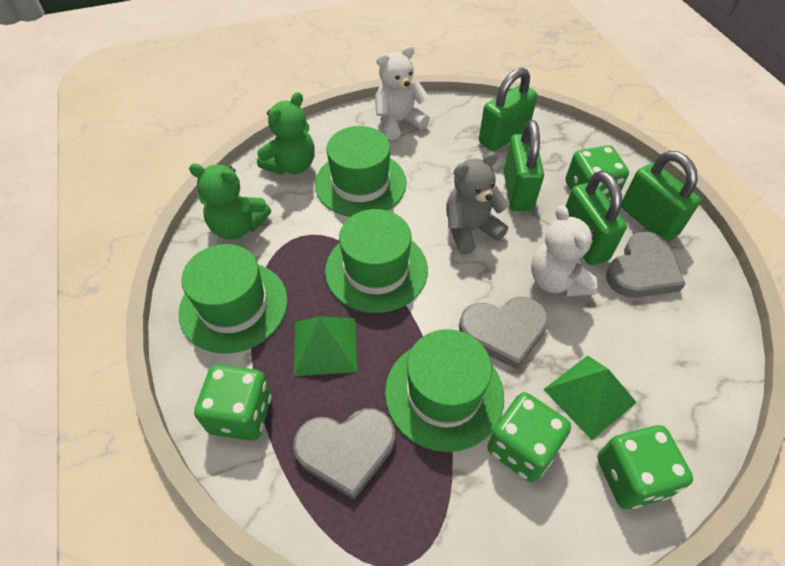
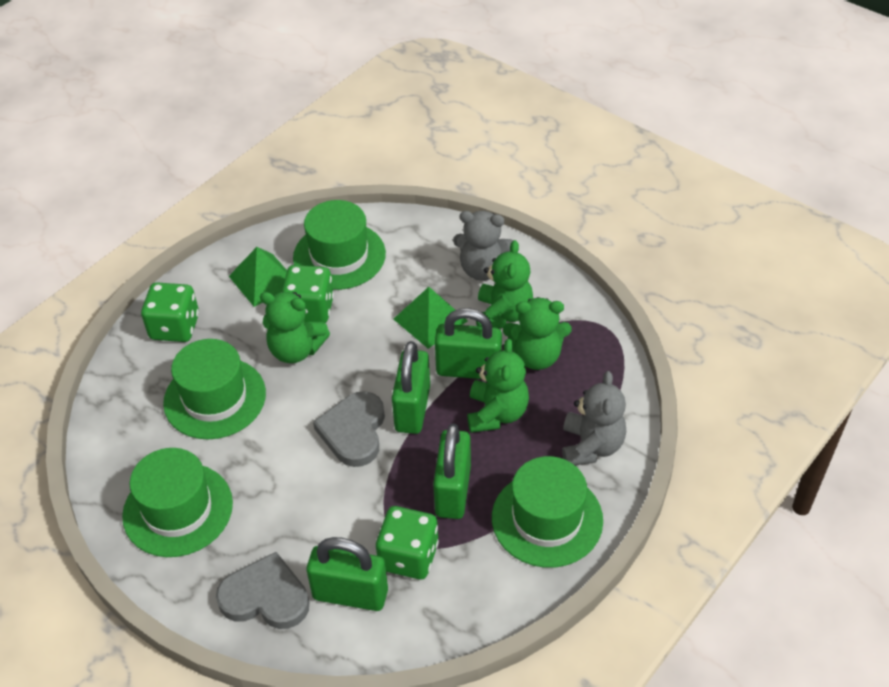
green dice: [194,365,272,441] [487,392,571,482] [565,145,629,202] [597,425,693,509] = 4 -> [141,282,199,342] [281,265,334,323] [376,506,439,579] = 3
green teddy bear: [189,163,271,240] [257,92,315,175] = 2 -> [260,292,330,363] [467,339,529,433] [476,240,533,328] [503,297,571,370] = 4
grey heart: [293,408,395,499] [459,297,549,370] [606,232,686,298] = 3 -> [216,552,309,629] [313,391,385,467] = 2
grey teddy bear: [446,152,509,255] = 1 -> [453,211,514,281] [562,371,626,465] = 2
white teddy bear: [375,45,430,140] [531,205,598,297] = 2 -> none = 0

